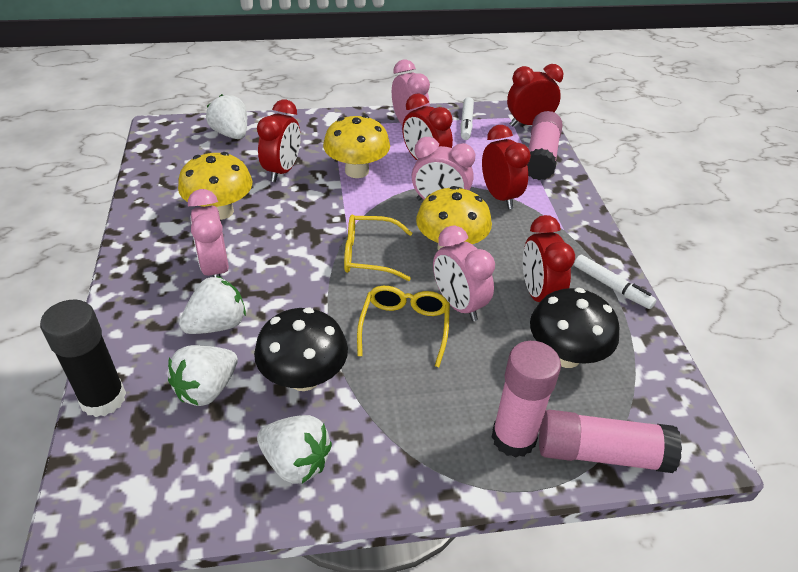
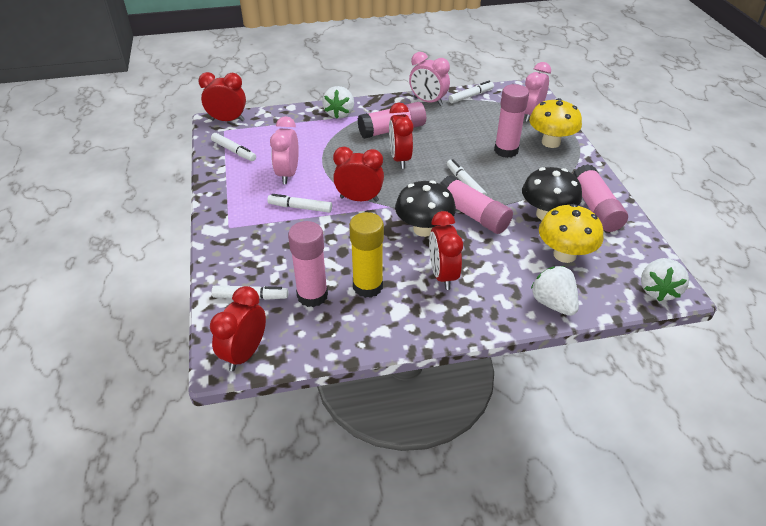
black glue stick: [40,300,126,417] = 1 -> none = 0
pink clock: [188,189,229,277] [392,60,430,125] [412,137,476,201] [433,226,495,321] = 4 -> [270,116,299,184] [409,52,450,106] [525,62,551,122] = 3
pink glue stick: [492,341,561,458] [527,111,562,180] [539,409,682,473] = 3 -> [288,221,328,307] [358,102,426,139] [440,175,513,234] [494,84,529,158] [573,164,628,232] = 5
white marker: [460,97,474,140] [574,255,656,309] = 2 -> [211,133,256,161] [212,285,289,300] [267,194,332,212] [447,159,487,196] [449,81,494,103] = 5
white strawberry: [168,345,238,406] [179,276,246,334] [206,94,247,139] [257,415,332,484] = 4 -> [322,86,354,119] [531,266,579,316] [641,258,689,301] = 3
yellow glasses: [344,214,412,281] [357,286,450,367] = 2 -> none = 0
yellow glue stick: none = 0 -> [349,212,384,298] = 1
yellow mushroom: [178,152,252,220] [323,115,390,178] [416,186,492,250] = 3 -> [529,98,582,148] [539,204,604,263] = 2

